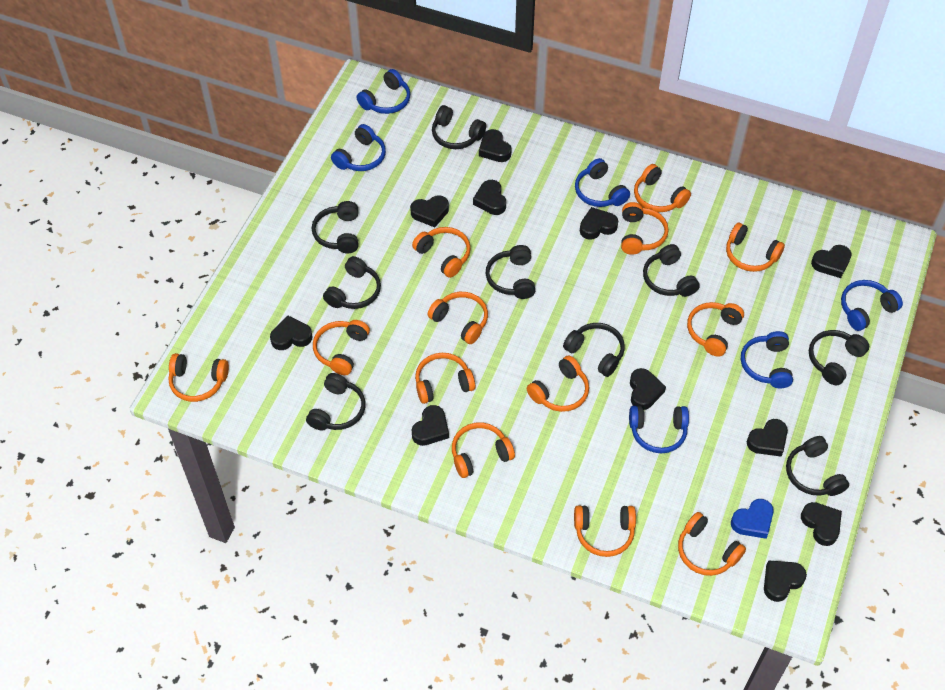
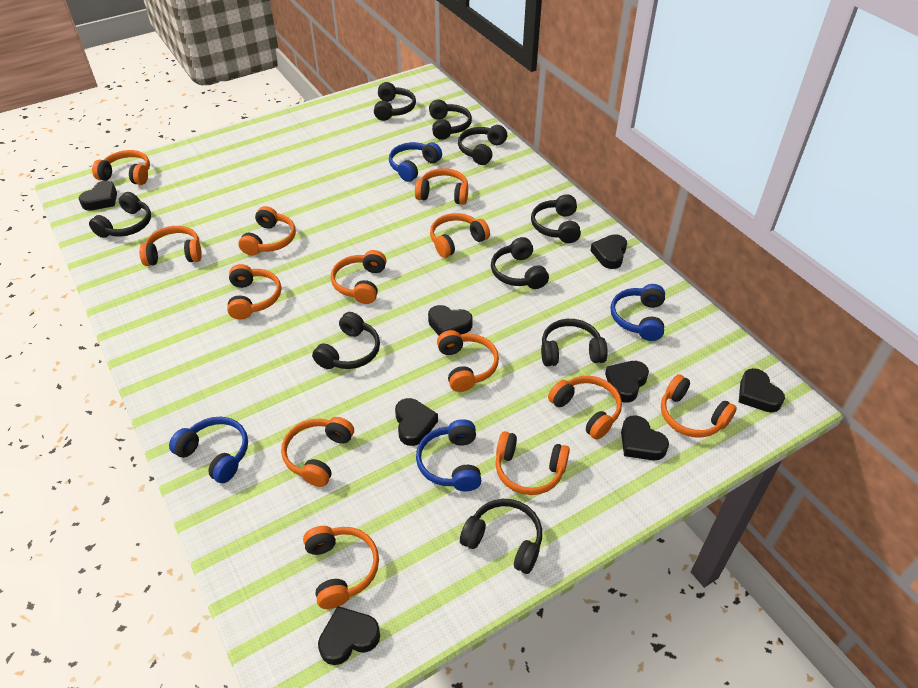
black heart: [270,316,312,350] [410,195,449,227] [411,405,449,446] [473,180,506,215] [479,129,512,162] [580,207,618,240] [630,368,666,410] [747,419,788,457] [764,561,807,602] [801,502,842,546] [811,245,852,278] = 11 -> [79,181,117,211] [318,606,380,665] [395,398,438,446] [428,305,473,335] [590,234,627,269] [605,361,649,403] [621,415,669,460] [739,368,785,413] = 8
blue headphones: [331,124,386,171] [356,69,410,114] [575,158,630,207] [629,406,689,453] [741,331,793,389] [841,280,903,331] = 6 -> [169,417,248,483] [389,142,442,182] [416,419,482,491] [611,284,665,341] = 4
blue heart: [731,499,774,539] = 1 -> none = 0

